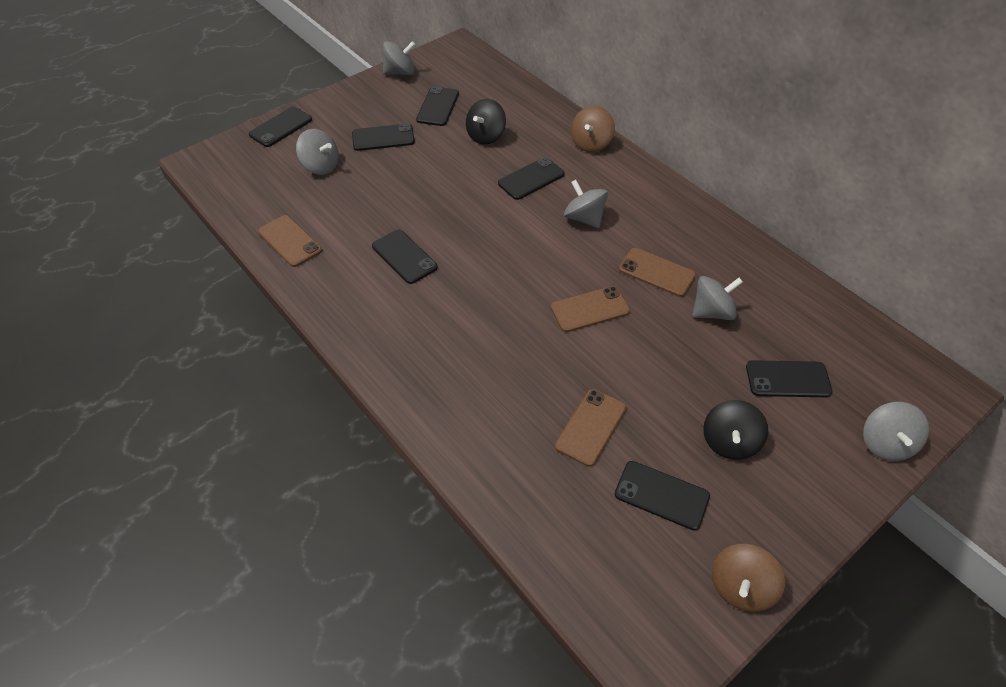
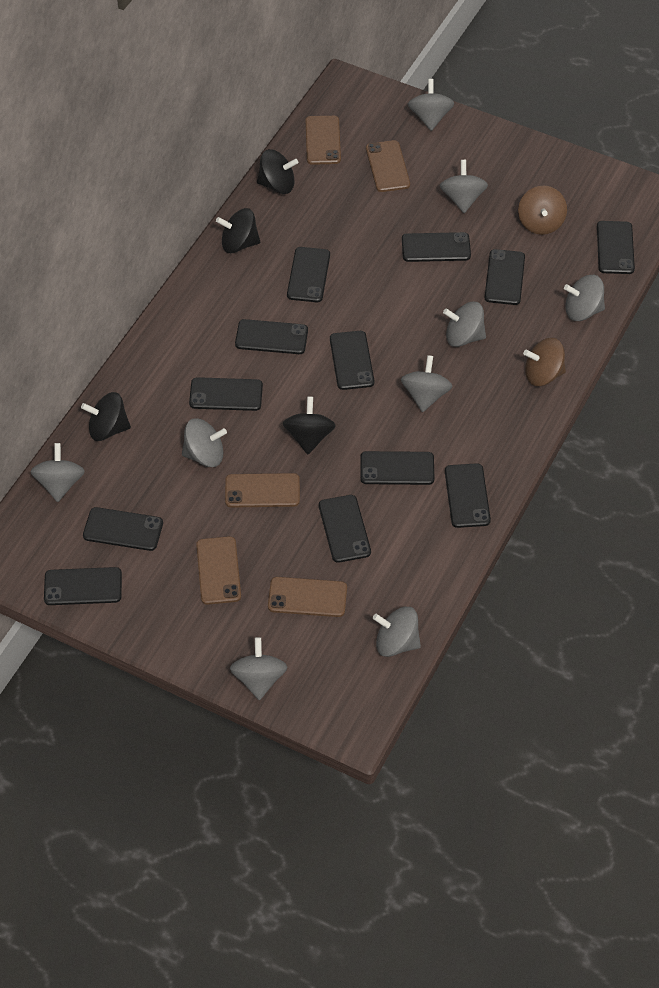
black phone: [249,106,312,147] [352,123,415,151] [372,230,438,284] [416,86,459,126] [498,157,565,200] [615,461,710,530] [746,360,832,397] = 7 -> [44,567,122,605] [83,507,163,551] [189,377,263,411] [235,319,308,354] [287,247,330,302] [319,495,371,563] [330,331,374,390] [360,451,434,485] [402,232,471,262] [445,463,491,528] [485,249,525,305] [597,221,635,274] = 12
black spinning top: [466,99,506,145] [703,400,768,460] = 2 -> [81,392,131,441] [216,208,260,253] [257,149,298,194] [283,397,336,454] = 4
brown phone: [258,215,322,267] [550,286,630,332] [555,389,627,467] [619,248,696,297] = 4 -> [196,536,241,605] [225,473,300,508] [268,577,347,617] [305,116,341,165] [366,140,410,192] = 5
grey spinning top: [296,129,338,175] [383,41,416,75] [564,180,608,228] [692,276,743,320] [863,402,929,461] = 5 -> [30,443,85,502] [182,418,227,467] [230,637,287,700] [373,607,421,657] [401,355,452,412] [408,79,454,131] [440,160,488,213] [443,302,486,347] [564,275,605,321] = 9

